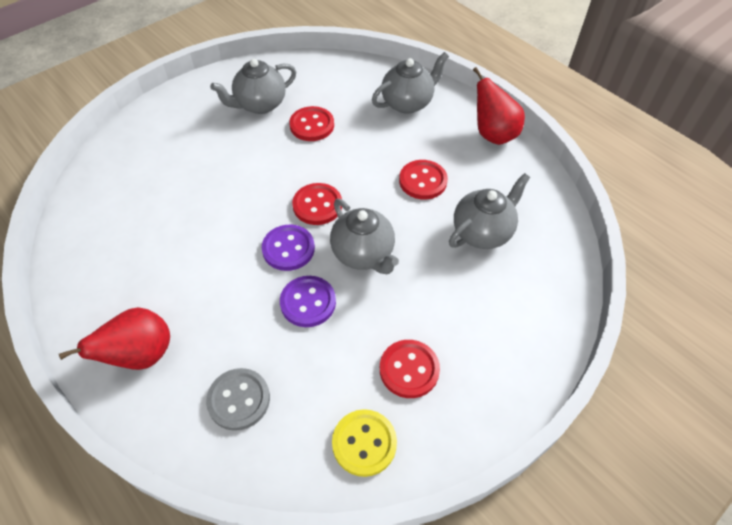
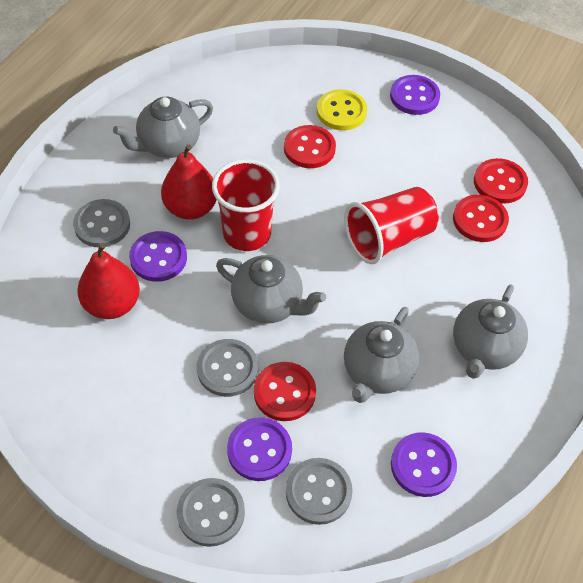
grey button: [206,368,270,431] = 1 -> [73,199,130,247] [177,478,245,547] [197,339,258,397] [286,458,352,525] = 4
purple button: [262,225,315,271] [280,276,336,327] = 2 -> [129,231,187,282] [227,417,292,481] [390,75,440,115] [391,432,457,497] = 4
red cup: none = 0 -> [212,159,280,251] [344,187,439,264] = 2

